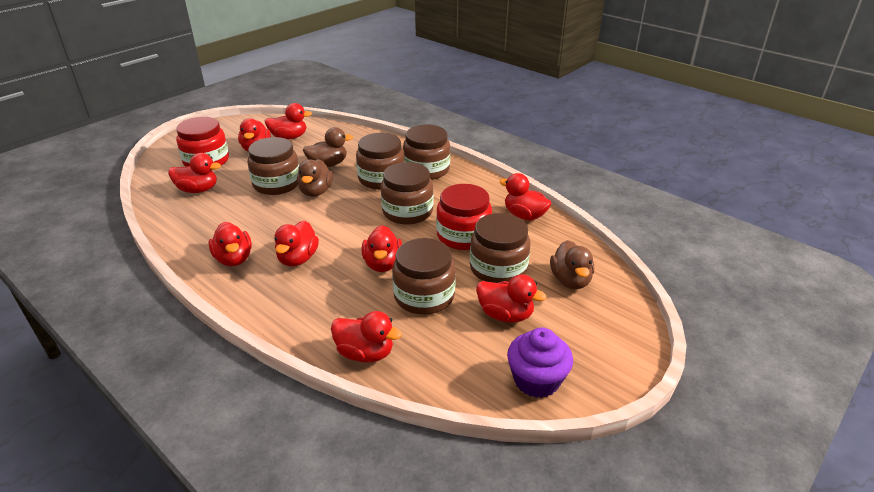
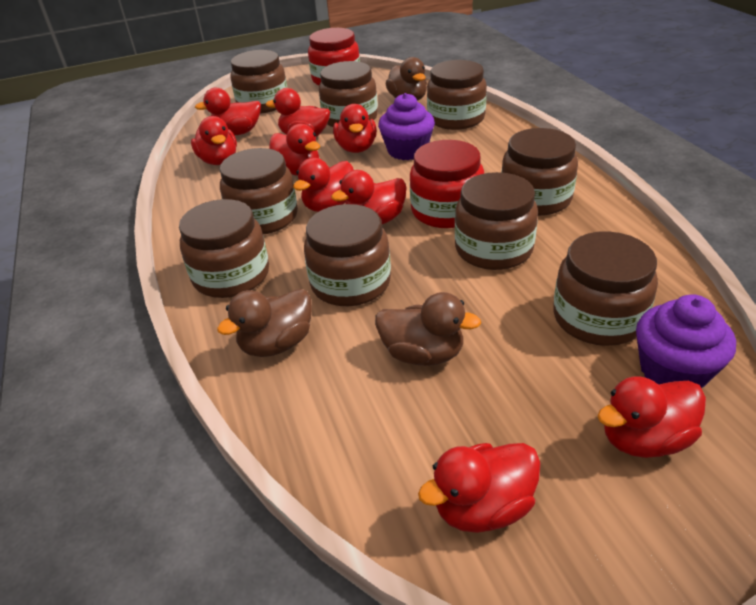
brown jar: [248,137,299,195] [356,133,405,190] [381,162,433,224] [392,238,456,315] [403,124,450,180] [470,213,531,283] = 6 -> [179,199,269,298] [220,148,298,235] [231,50,287,114] [304,204,391,306] [319,61,378,127] [427,60,487,130] [455,172,538,270] [501,128,578,216] [553,231,658,346] = 9
purple cupcake: [507,328,573,398] = 1 -> [378,93,435,160] [636,294,736,388] = 2

